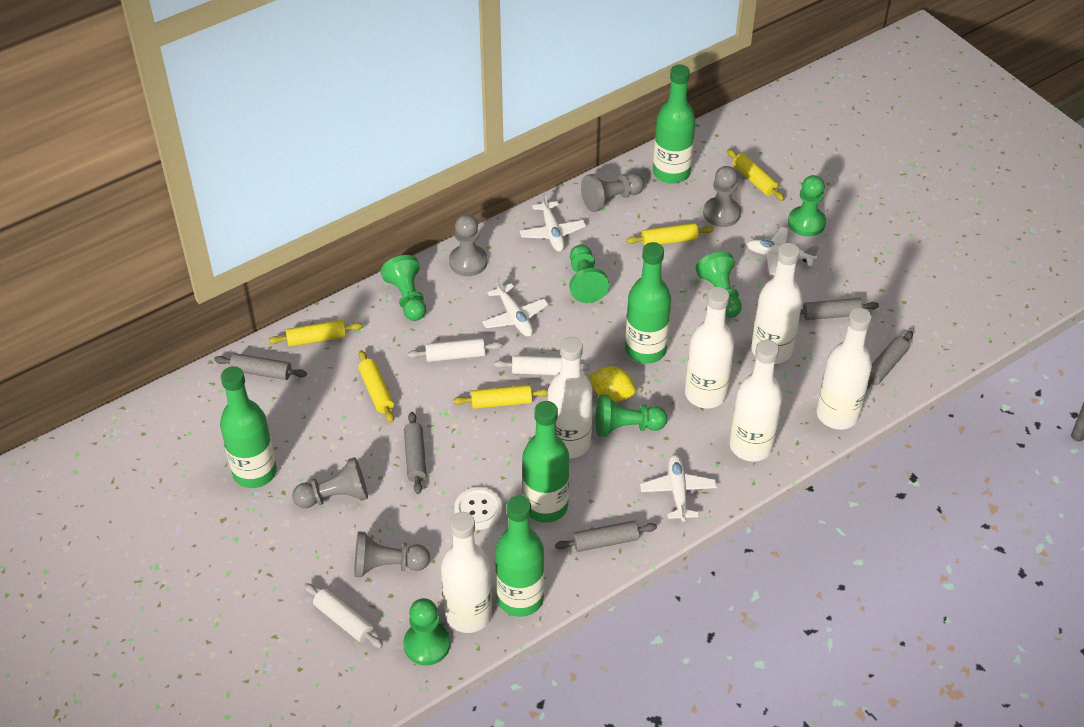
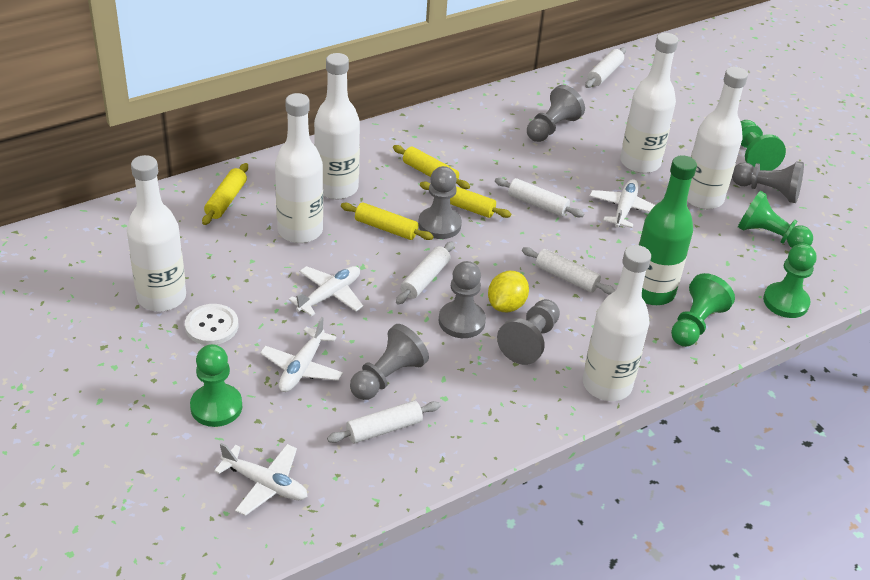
green bottle: [220,366,277,488] [495,496,544,617] [522,401,569,523] [625,242,671,364] [653,64,696,184] = 5 -> [639,155,697,305] = 1
green pawn: [381,255,426,321] [403,598,450,666] [569,245,609,303] [595,395,667,437] [696,252,742,318] [788,175,826,237] = 6 -> [190,344,242,427] [671,273,735,347] [738,191,813,248] [740,120,786,170] [763,243,816,318] = 5
grey pawn: [292,457,368,508] [354,531,430,577] [449,214,488,276] [581,173,644,212] [703,166,741,227] = 5 -> [350,324,429,400] [418,166,462,239] [439,261,486,338] [497,299,560,365] [527,85,585,142] [732,161,804,203] = 6
grey rolling pin: [214,353,307,380] [404,412,427,494] [555,521,657,552] [800,298,879,320] [867,331,913,389] = 5 -> none = 0
white rolling pin: [304,583,383,648] [408,338,503,362] [494,356,590,375] = 3 -> [327,401,441,443] [396,241,454,305] [495,178,584,217] [522,247,615,294] [585,47,626,88] = 5
yellow rolling pin: [269,320,363,347] [358,350,394,422] [453,385,548,409] [626,223,714,246] [727,149,785,201] = 5 -> [202,163,248,225] [341,202,433,240] [393,145,470,189] [420,182,511,218] = 4

